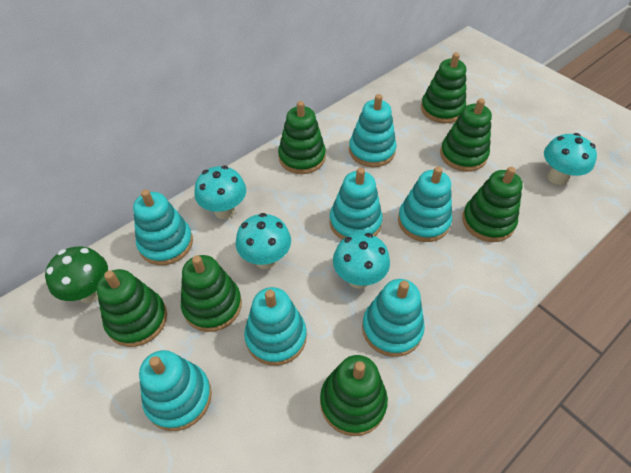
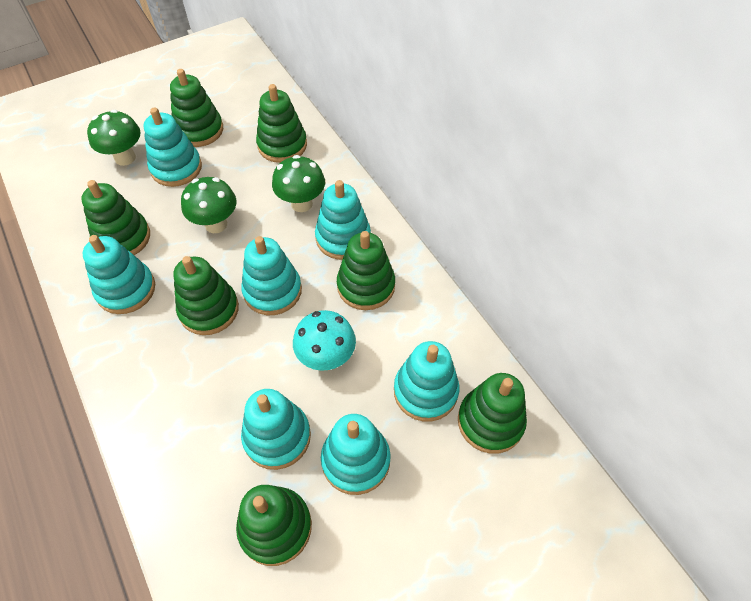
green mushroom: [45,247,108,303] = 1 -> [87,110,141,166] [181,177,236,233] [272,155,325,212] = 3
turquoise mushroom: [194,166,246,219] [235,213,291,269] [333,233,390,289] [544,133,597,185] = 4 -> [293,310,356,371] = 1

